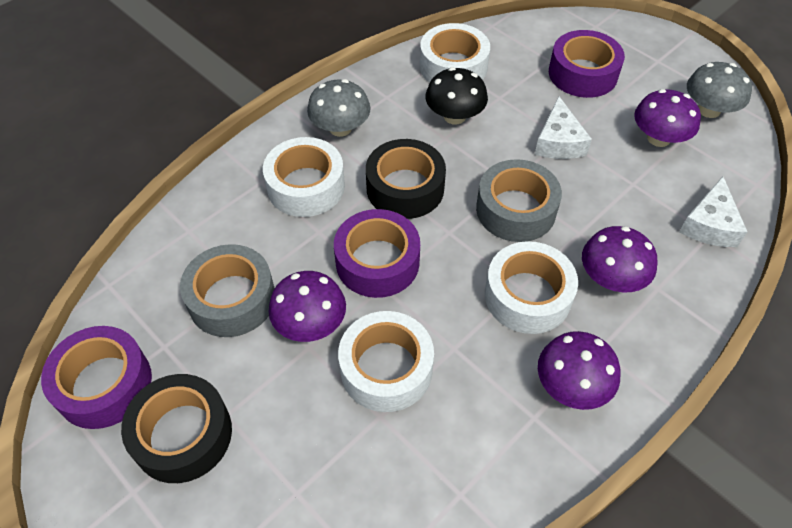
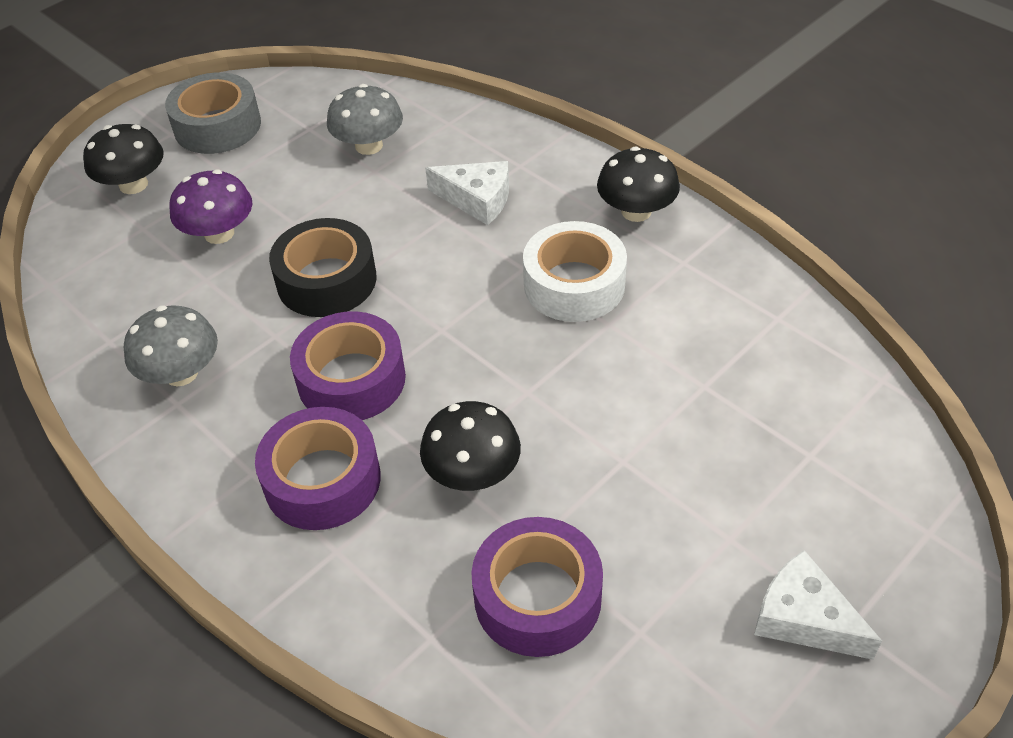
black mushroom: [425,67,488,124] = 1 -> [83,124,163,194] [420,401,521,491] [597,147,680,222] = 3
black tape: [121,374,232,483] [366,139,446,219] = 2 -> [269,218,376,317] = 1
grey tape: [180,244,275,337] [476,159,562,242] = 2 -> [165,72,261,154] = 1
purple mushroom: [268,271,346,342] [538,331,620,410] [582,226,658,293] [634,89,701,147] = 4 -> [169,170,252,244] = 1
white tape: [263,137,345,217] [338,311,434,412] [420,23,490,83] [485,241,578,334] = 4 -> [523,221,627,322] = 1

